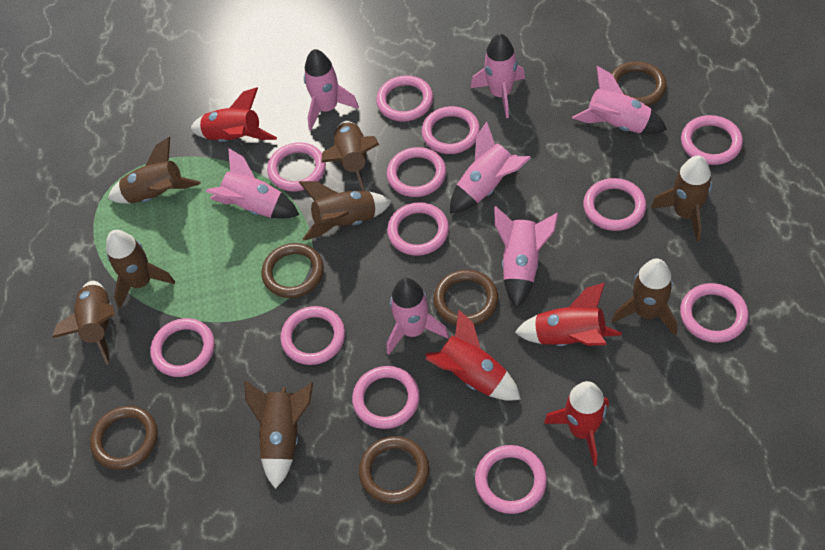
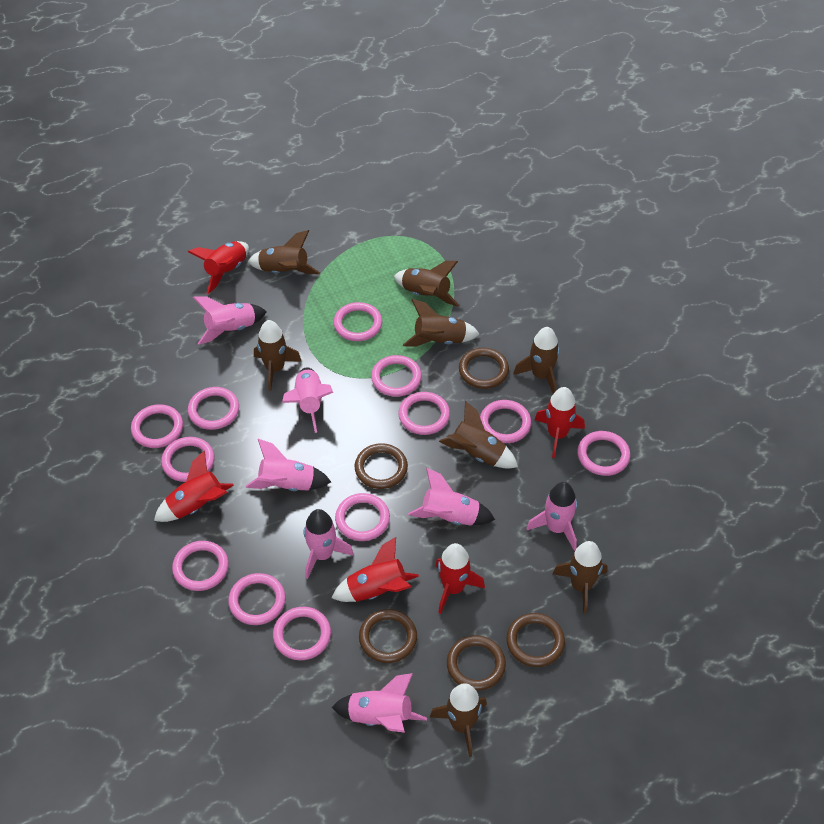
red rocket: [190,87,277,142] [425,310,521,401] [515,283,622,346] [544,381,609,466] = 4 -> [154,450,234,522] [188,241,249,294] [331,537,419,602] [435,543,485,614] [535,387,585,458] = 5

